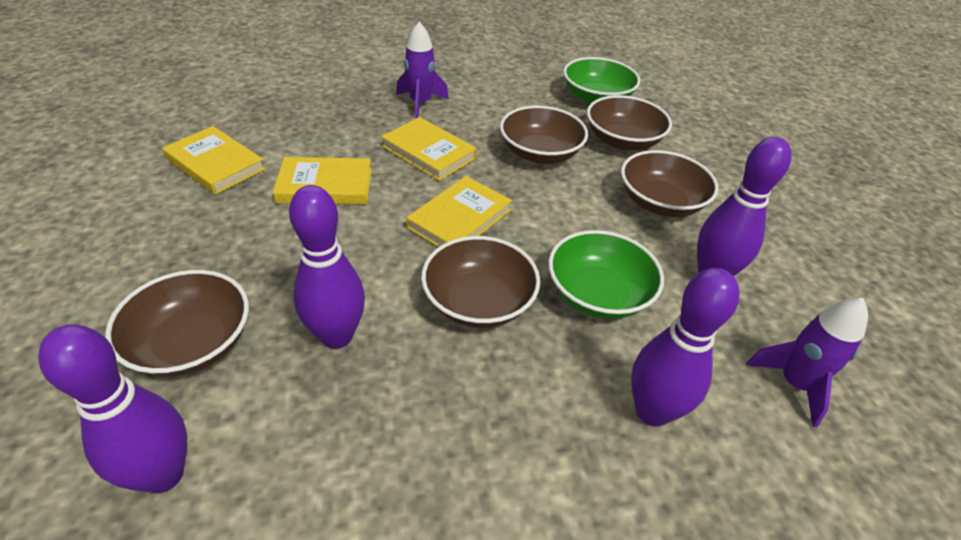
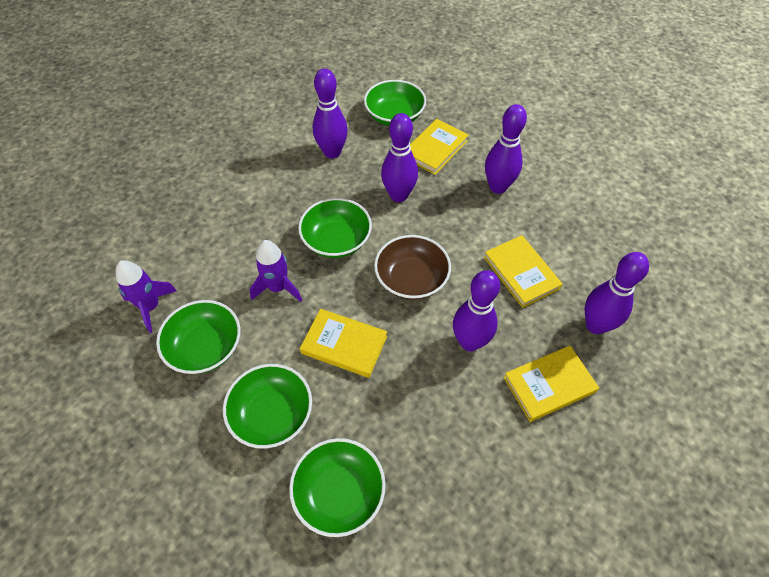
brown bowl: [105,270,249,377] [421,236,540,328] [500,106,588,164] [587,95,672,150] [621,150,719,217] = 5 -> [374,235,451,300] = 1
green bowl: [548,230,664,319] [563,57,640,104] = 2 -> [156,300,240,374] [223,364,312,449] [289,438,386,537] [298,198,372,258] [364,80,426,126] = 5
purple bowling pin: [38,324,187,493] [289,185,365,349] [631,268,739,427] [697,137,791,276] = 4 -> [313,68,348,159] [381,113,418,202] [453,270,500,351] [485,104,527,194] [584,252,649,334] = 5

